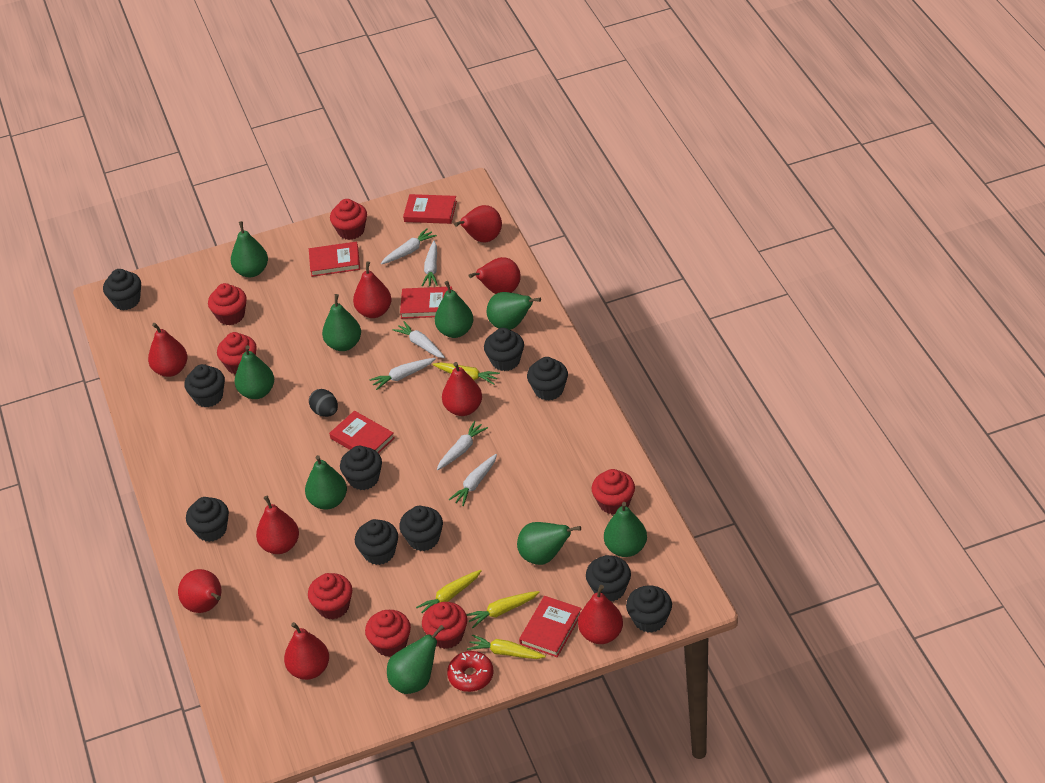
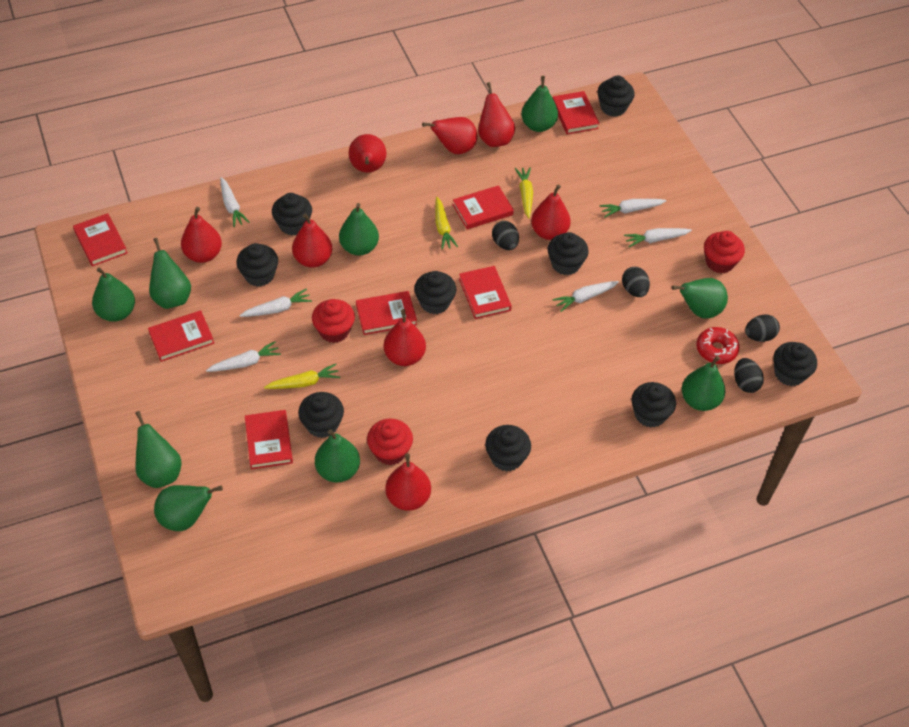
black cupcake: [103,269,141,310] [185,364,225,407] [186,497,229,542] [340,446,382,490] [355,519,398,565] [399,506,443,551] [484,328,524,371] [527,357,568,401] [586,555,631,601] [626,585,672,633] = 10 -> [236,243,278,287] [272,193,312,235] [298,392,344,438] [414,271,456,314] [485,425,531,472] [548,232,589,275] [598,76,635,117] [631,382,676,428] [773,342,817,386] = 9
black egg: [309,389,338,417] = 1 -> [492,221,519,250] [622,267,650,297] [734,358,764,393] [745,314,780,342] = 4
red book: [309,241,360,277] [329,411,395,453] [400,286,452,319] [403,194,457,224] [519,596,582,657] = 5 -> [73,213,127,266] [148,310,214,362] [245,410,293,469] [356,291,417,335] [452,185,514,229] [459,266,512,319] [553,91,600,134] = 7
red cupcake: [208,283,247,325] [217,332,257,375] [308,573,352,619] [330,199,367,240] [365,610,411,657] [422,602,467,649] [591,469,635,514] = 7 -> [312,299,355,343] [367,419,413,465] [704,231,745,273] = 3
red pear: [148,323,187,377] [178,569,221,613] [256,496,299,554] [284,622,329,680] [353,261,392,318] [442,362,482,416] [454,205,502,242] [469,257,521,294] [578,585,623,644] = 9 -> [181,207,222,263] [292,213,332,268] [349,134,386,173] [384,309,426,366] [385,453,431,511] [422,117,478,154] [478,82,515,147] [531,184,571,240] = 8
yellow carrot: [416,570,482,613] [432,362,500,385] [466,591,540,628] [467,634,546,659] = 4 -> [264,364,340,389] [435,197,458,250] [515,168,533,218] = 3

